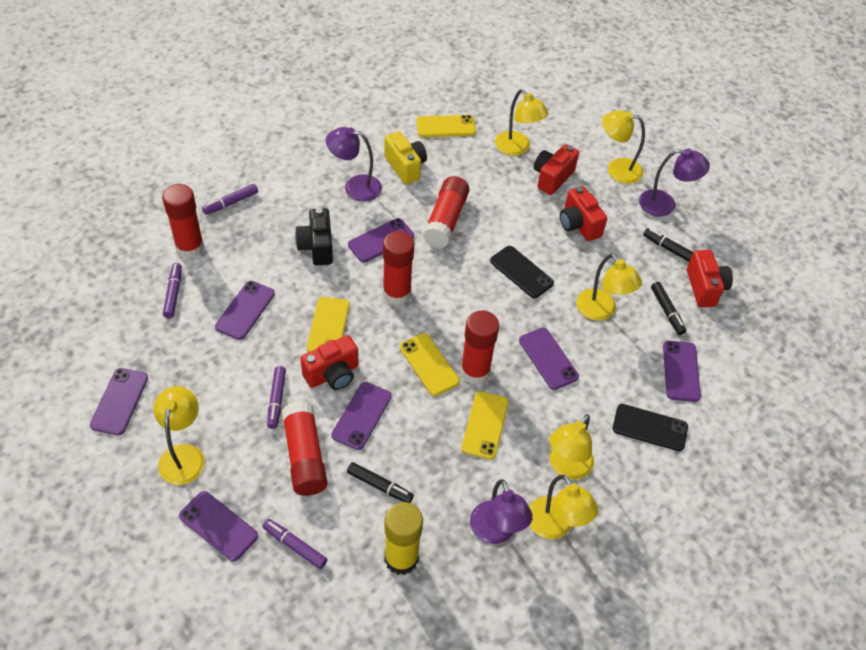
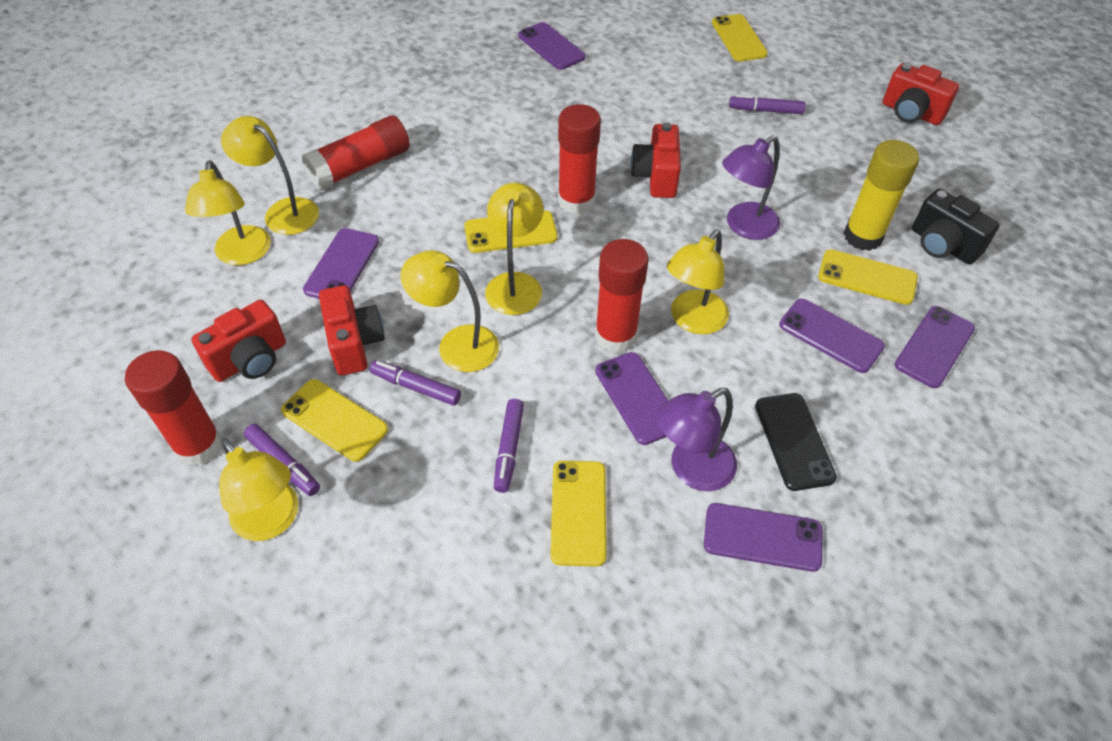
black marker: [347,462,414,503] [643,228,693,262] [651,282,686,335] = 3 -> none = 0
black phone: [490,246,554,298] [613,404,688,451] = 2 -> [755,393,837,491] = 1
purple lamp: [326,127,382,202] [470,479,533,544] [639,149,710,217] = 3 -> [656,388,737,491] [722,136,780,240] = 2
purple phone: [90,368,148,435] [179,491,258,561] [215,281,275,340] [331,382,392,450] [348,218,414,263] [519,328,579,390] [663,341,701,402] = 7 -> [303,228,379,299] [518,22,586,70] [595,352,668,445] [704,503,822,572] [779,299,885,373] [895,306,975,388] = 6
red glue stick: [162,184,204,259] [282,401,328,496] [383,231,414,305] [423,176,469,248] [460,310,499,384] = 5 -> [125,350,222,466] [302,116,410,190] [558,104,601,215] [595,239,649,353] = 4
yellow camera: [384,131,427,184] = 1 -> none = 0
yellow phone: [307,297,350,352] [400,333,460,396] [416,115,476,137] [461,391,509,460] = 4 -> [281,379,388,462] [464,210,558,253] [550,461,607,566] [712,14,768,61] [818,249,918,305] = 5

